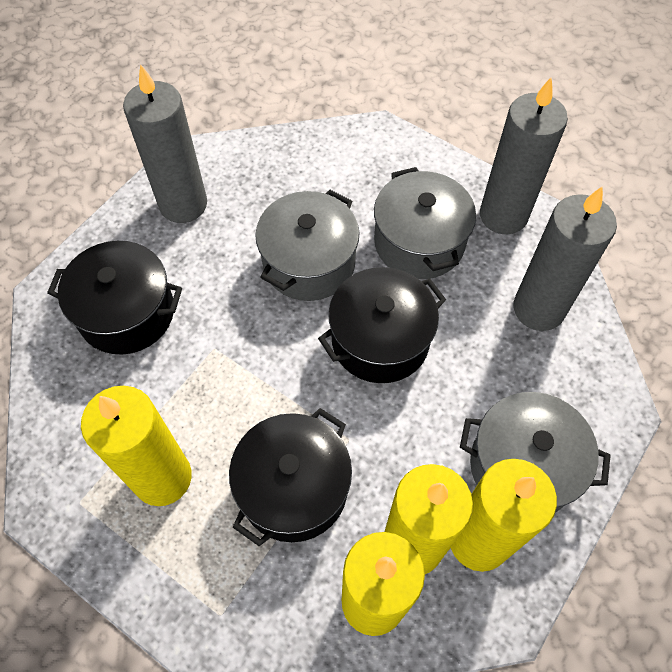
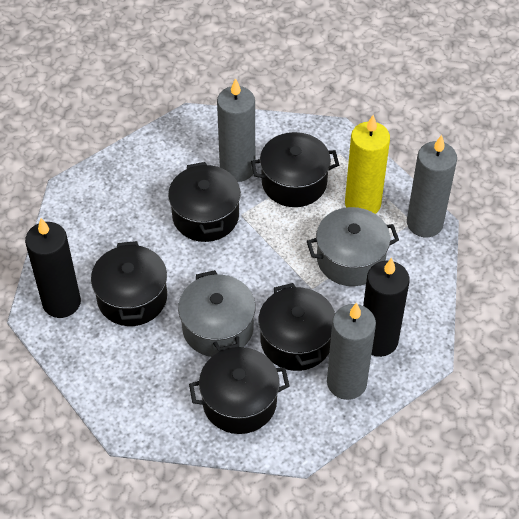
black candle: none = 0 -> [25,218,81,318] [363,258,410,357] = 2
black pot: [47,241,182,355] [229,408,352,546] [318,267,446,383] = 3 -> [91,241,167,326] [168,162,241,242] [189,347,290,434] [251,132,339,207] [259,283,335,371] = 5
grey pot: [255,190,359,301] [374,167,476,279] [460,392,611,512] = 3 -> [178,270,256,357] [307,207,399,286] = 2
yellow candle: [81,386,192,506] [342,532,425,636] [384,464,473,574] [451,459,557,572] = 4 -> [345,115,390,214] = 1

